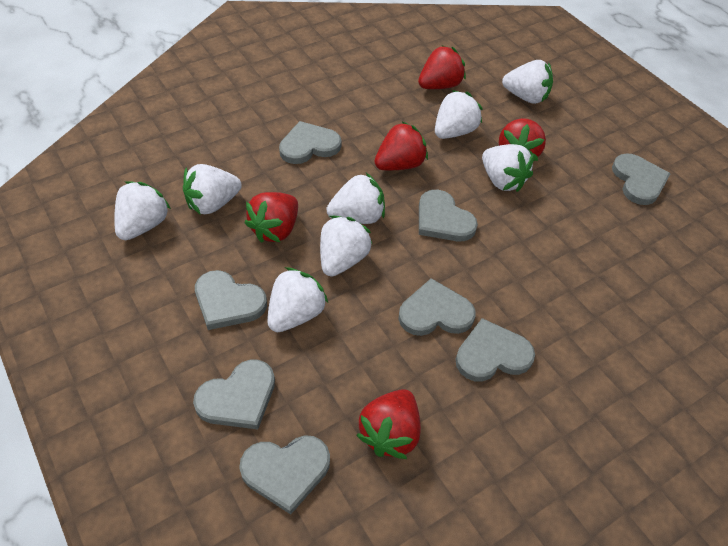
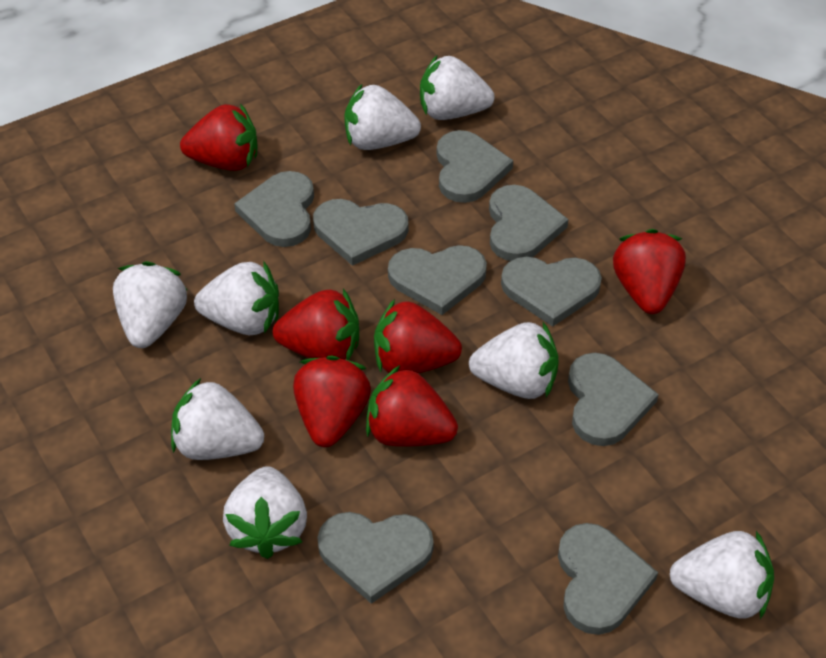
grey heart: [193,359,275,429] [195,270,267,330] [239,435,330,514] [279,121,342,164] [398,278,475,336] [419,190,478,241] [456,318,535,382] [612,153,670,205] = 8 -> [234,171,314,247] [313,199,408,266] [317,512,434,604] [388,245,487,315] [437,130,513,203] [489,185,568,261] [501,257,602,327] [558,523,658,635] [568,353,659,446] = 9
red strawberry: [244,192,298,243] [356,389,421,459] [374,122,428,170] [418,46,466,89] [499,118,546,161] = 5 -> [180,103,257,171] [273,289,359,360] [293,356,371,447] [366,365,458,447] [374,299,462,374] [613,229,686,314] = 6

